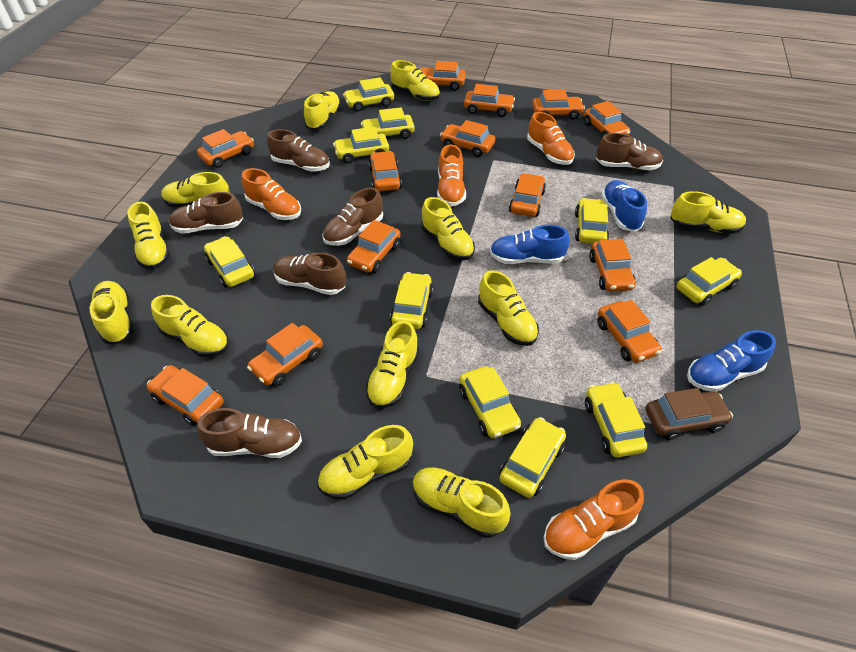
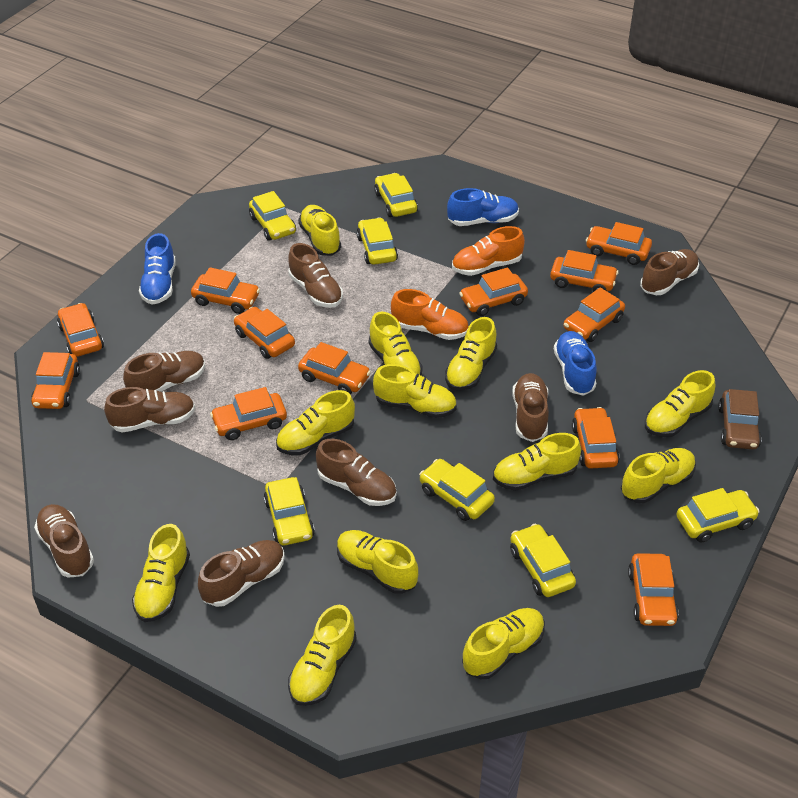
brown shoe: [169,192,243,234] [197,408,302,458] [267,129,330,172] [273,253,346,295] [322,188,383,246] [596,133,663,170] = 6 -> [34,504,94,578] [104,387,195,432] [123,351,205,392] [198,540,285,607] [288,243,343,308] [316,439,397,506] [512,373,549,442] [640,249,699,295] = 8
orange car: [147,365,223,426] [197,129,254,168] [247,323,323,386] [347,220,401,273] [369,151,402,192] [419,61,466,91] [440,120,495,157] [464,84,515,117] [509,173,546,217] [532,89,585,120] [584,101,630,138] [589,239,635,292] [597,300,662,362] = 13 -> [31,352,80,409] [57,303,104,357] [191,267,260,314] [210,387,287,440] [234,307,295,359] [298,342,371,394] [459,267,528,316] [550,250,618,292] [564,288,625,342] [572,407,620,469] [586,222,652,265] [628,553,679,626] = 12
orange shoe: [241,168,301,220] [437,145,466,206] [527,112,575,165] [543,479,644,560] = 4 -> [391,289,469,340] [452,226,525,276] = 2
yellow car: [204,236,255,288] [333,127,389,164] [343,77,394,112] [361,107,415,139] [390,272,433,329] [459,366,521,438] [499,417,566,498] [575,198,609,244] [585,382,647,458] [677,257,742,306] = 10 -> [249,191,296,241] [264,477,315,546] [357,217,398,265] [374,173,418,217] [419,459,495,521] [510,524,576,597] [676,488,759,543] = 7

